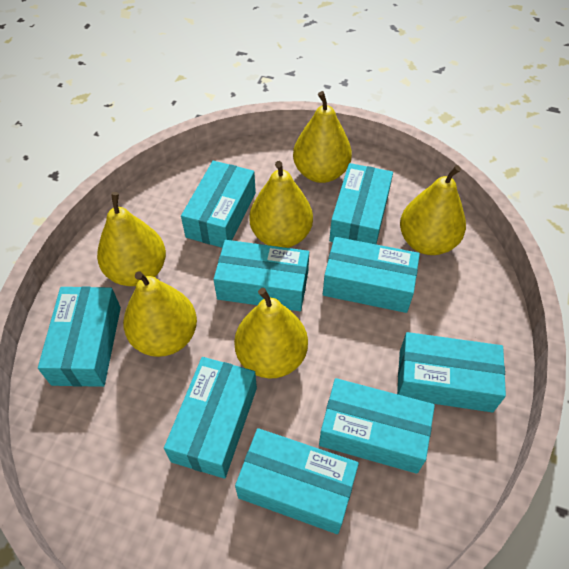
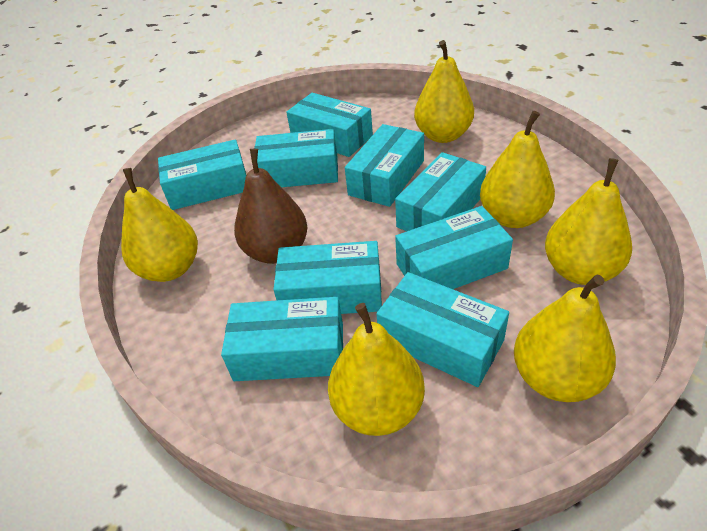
brown pear: none = 0 -> [234,149,308,264] = 1

